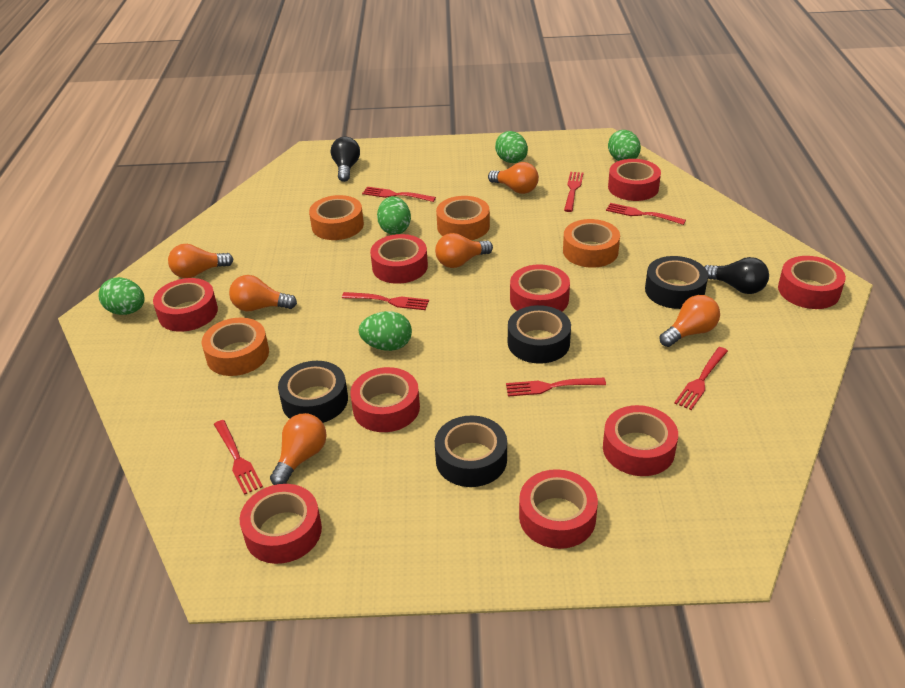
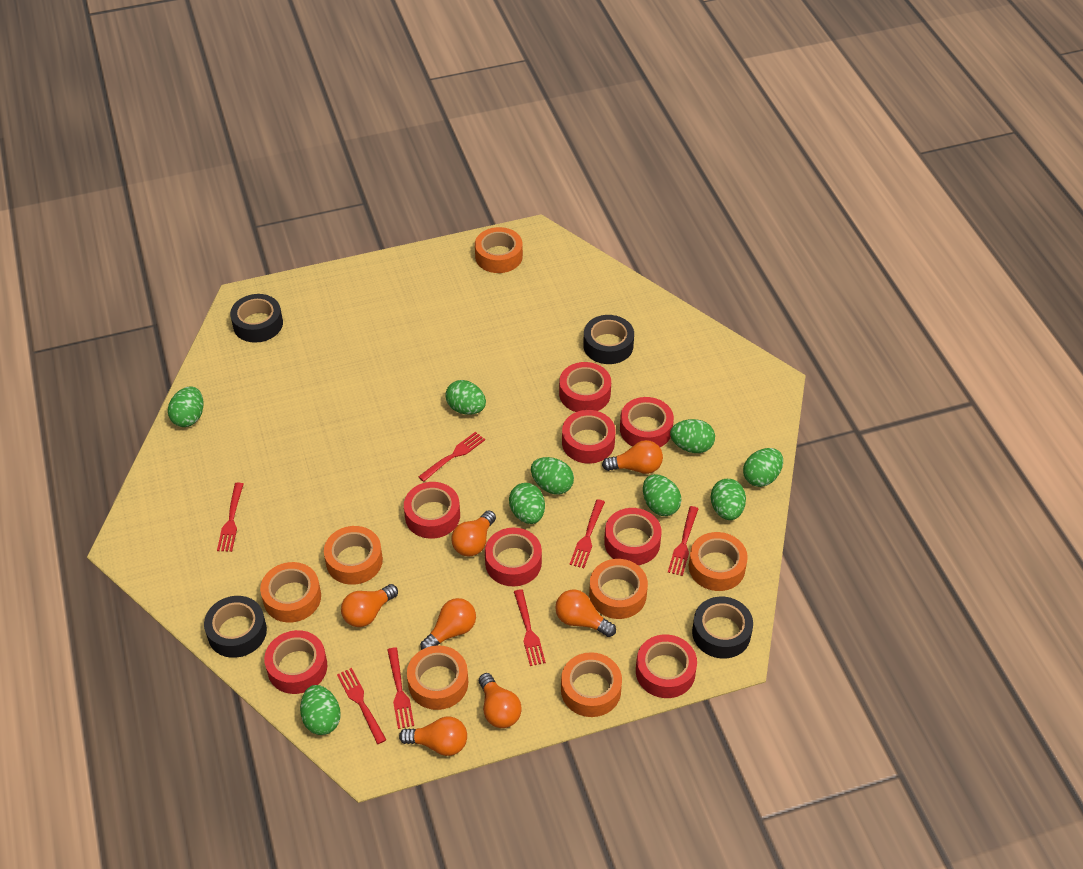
black light bulb: [331,137,360,182] [705,257,769,294] = 2 -> none = 0
green egg: [98,277,145,315] [358,311,412,351] [377,196,411,235] [495,131,528,163] [608,130,641,161] = 5 -> [168,386,203,427] [300,685,341,735] [445,380,486,414] [509,483,545,524] [531,457,574,495] [643,474,682,516] [670,419,715,453] [711,479,746,520] [743,448,783,487] = 9
orange light bulb: [168,244,234,278] [229,275,297,311] [270,413,327,485] [435,233,493,268] [488,162,539,194] [660,295,720,347] = 6 -> [341,584,398,627] [399,716,467,756] [420,598,476,650] [451,510,496,556] [479,673,522,728] [555,589,616,637] [602,440,663,474] = 7
orange tape: [202,318,269,376] [309,195,364,240] [436,196,490,240] [563,219,620,268] = 4 -> [260,562,321,623] [324,526,383,585] [407,645,468,710] [475,227,523,273] [561,652,622,717] [589,559,648,619] [689,532,748,591] = 7
red tape: [153,278,218,332] [240,484,322,564] [350,367,420,432] [370,234,428,284] [510,264,570,311] [519,469,598,549] [603,405,678,476] [608,159,661,201] [778,256,846,309] = 9 -> [264,630,327,694] [404,482,460,539] [485,528,542,586] [559,362,611,412] [562,410,616,464] [604,508,662,565] [620,397,674,447] [636,635,697,698] = 8

